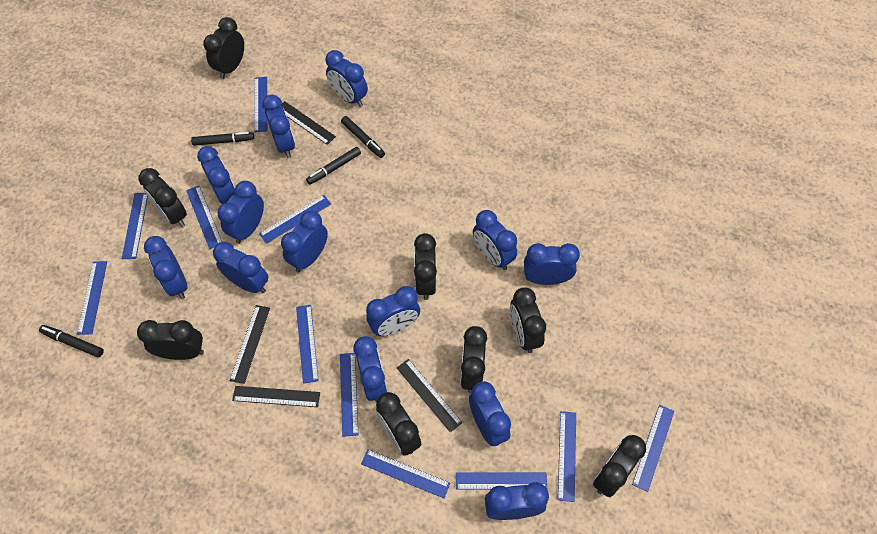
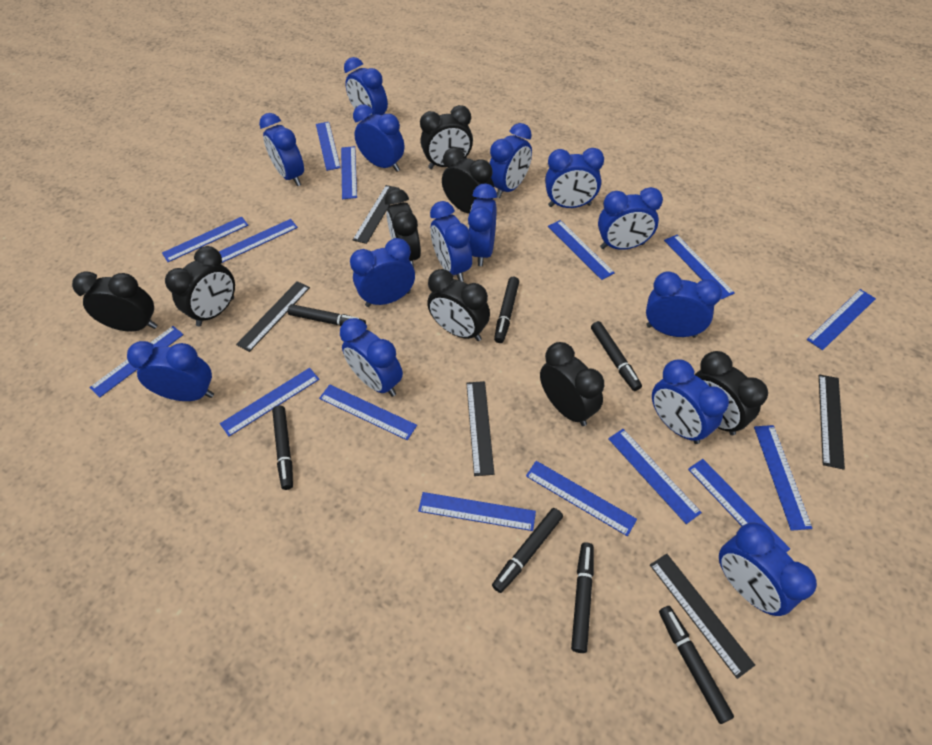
black marker: [39,325,104,357] [191,132,254,146] [306,147,361,185] [341,116,385,158] = 4 -> [272,406,293,490] [288,304,366,326] [492,508,563,593] [494,277,519,343] [571,542,594,653] [591,321,642,391] [659,606,734,724] = 7
black ruler: [230,305,270,384] [232,386,320,407] [281,101,336,145] [397,359,462,433] = 4 -> [236,281,310,352] [353,185,400,244] [466,381,494,476] [650,554,755,679] [819,374,845,470] = 5
blue clock: [144,236,188,299] [197,146,236,204] [213,242,268,293] [218,181,264,244] [262,95,295,158] [281,211,328,272] [325,50,368,107] [354,336,387,402] [366,286,420,336] [469,381,511,446] [473,210,517,270] [485,482,549,520] [524,243,580,285] = 13 -> [127,341,214,401] [259,113,304,186] [340,318,403,397] [344,57,388,115] [350,238,415,307] [353,104,404,172] [430,201,472,282] [468,183,497,266] [490,123,532,198] [545,148,604,208] [598,187,663,250] [646,271,722,338] [652,359,729,444] [719,522,817,616] = 14
blue ruler: [77,261,107,335] [122,193,148,259] [186,186,222,249] [254,77,267,132] [259,195,331,244] [296,305,319,384] [340,353,359,437] [361,449,450,499] [456,473,547,490] [558,411,576,502] [632,405,674,492] = 11 -> [89,326,184,397] [162,217,248,262] [219,219,298,263] [220,368,319,436] [316,122,341,171] [319,385,417,440] [341,146,357,199] [418,492,536,531] [526,461,637,536] [548,220,615,280] [608,429,702,524] [664,235,735,299] [688,459,790,552] [754,425,813,531] [807,289,876,350] = 15

